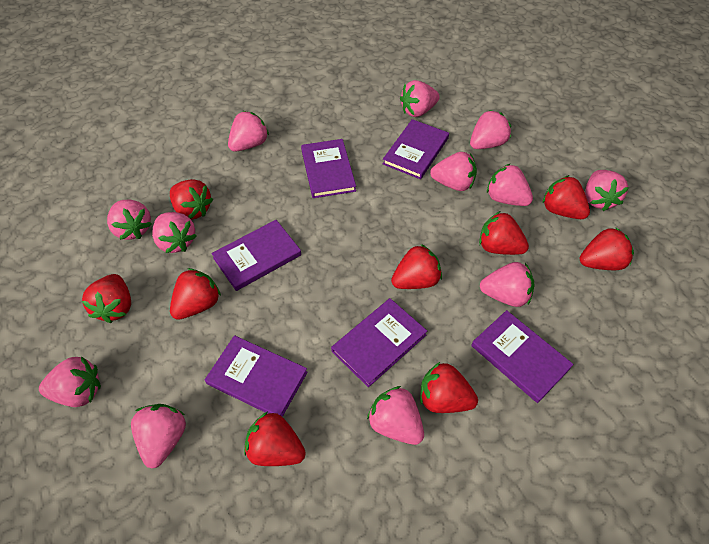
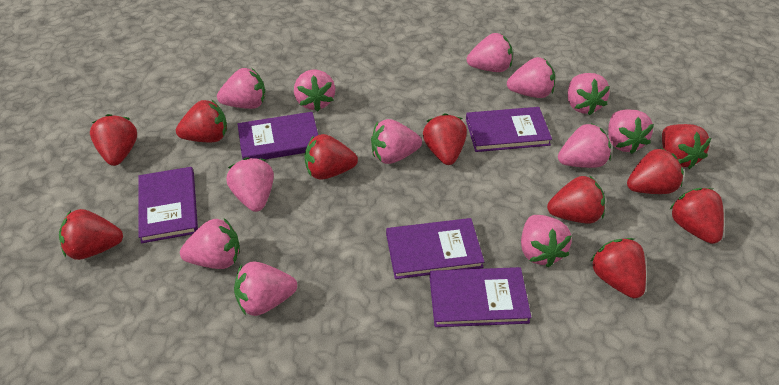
purple book: [205,335,308,417] [211,220,301,291] [301,139,356,198] [331,298,427,387] [383,119,449,179] [471,310,574,403] = 6 -> [138,167,198,243] [237,112,318,159] [386,218,484,279] [430,267,531,327] [466,107,552,152] = 5
red strawberry: [82,274,131,323] [170,179,213,219] [170,268,221,320] [244,412,306,466] [391,244,442,289] [420,361,478,413] [479,211,529,255] [542,175,590,219] [580,227,634,270] = 9 -> [59,209,123,260] [90,114,137,166] [176,99,227,142] [304,134,358,180] [423,113,467,165] [547,176,605,224] [590,238,646,298] [627,148,684,194] [662,124,711,169] [669,188,724,244] = 10

